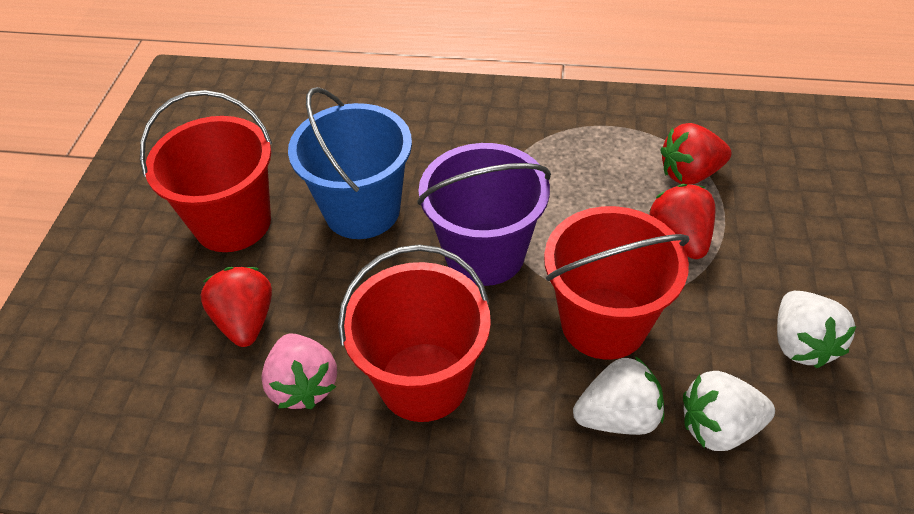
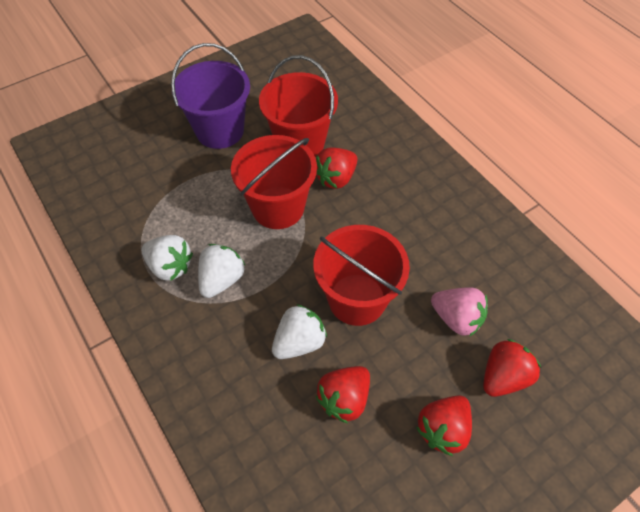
blue bucket: [288,87,412,239] = 1 -> none = 0
red strawberry: [200,267,272,347] [649,184,715,259] [661,123,732,185] = 3 -> [316,147,358,189] [316,366,370,424] [416,395,472,456] [483,339,541,397] = 4

